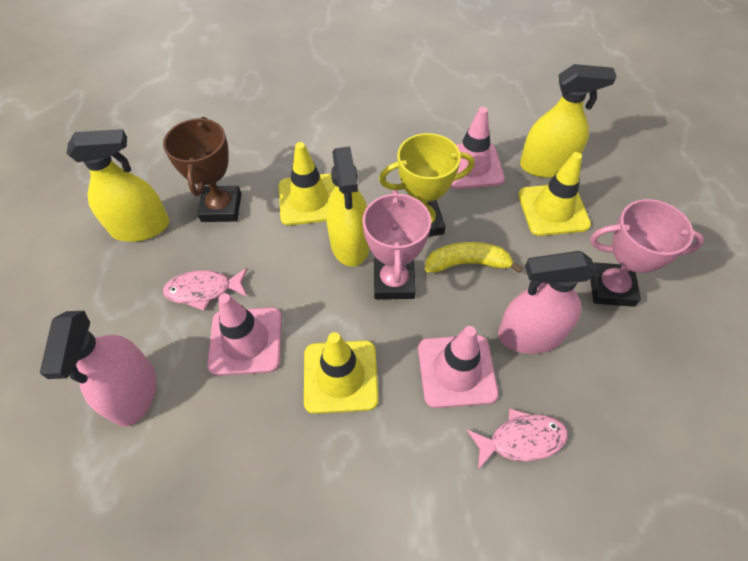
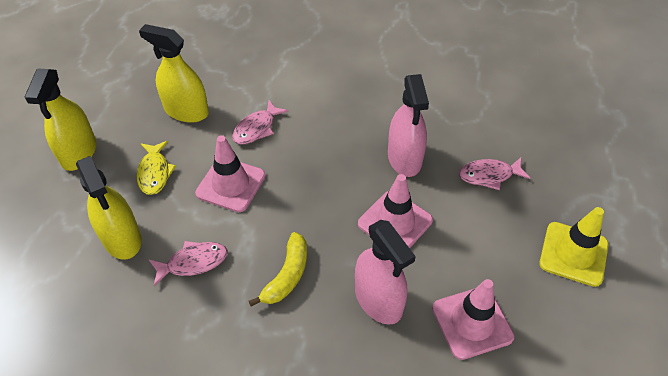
brown trophy: [163,117,241,222] = 1 -> none = 0
pink fish: [163,268,247,311] [467,408,568,470] = 2 -> [149,241,227,286] [232,100,289,145] [459,158,531,190] = 3
pink trophy: [362,190,431,299] [590,199,704,307] = 2 -> none = 0
yellow fish: none = 0 -> [137,141,176,195] = 1
yellow traffic cone: [279,142,336,225] [304,332,379,414] [518,152,591,236] = 3 -> [540,207,609,287] = 1
yellow trophy: [379,133,474,237] = 1 -> none = 0

